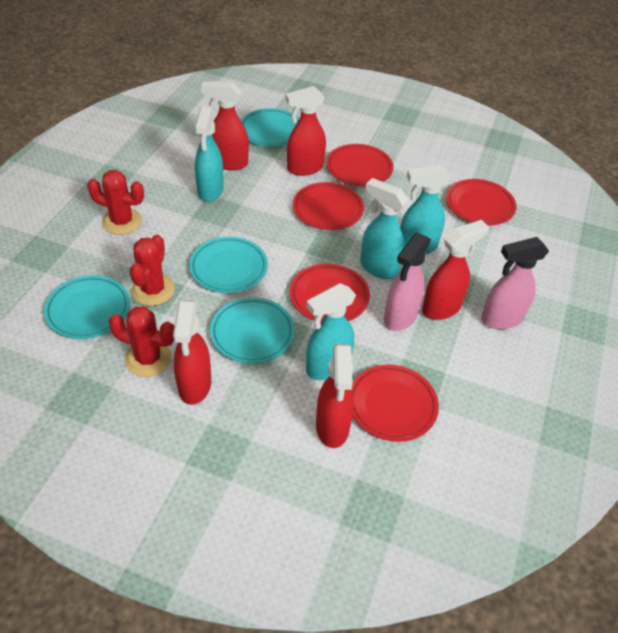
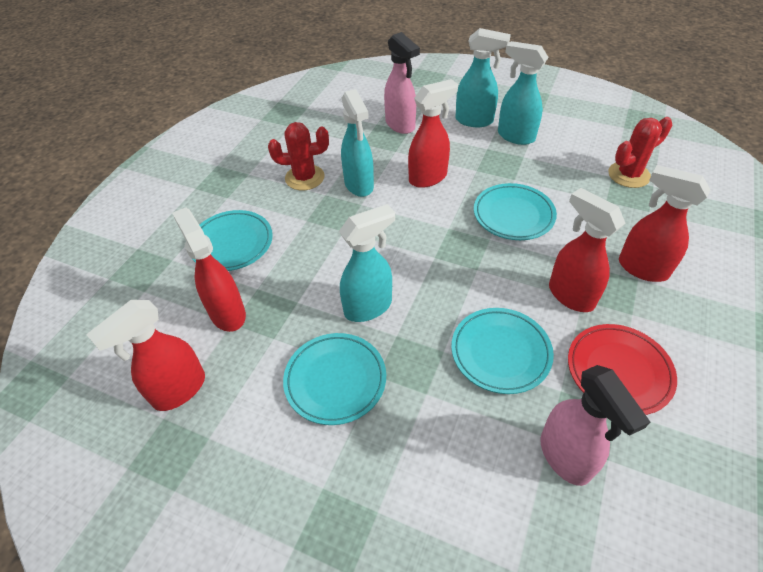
red cactus: [87,170,144,235] [109,306,174,377] [130,234,175,306] = 3 -> [268,122,329,190] [608,117,672,188] = 2
red plate: [290,264,370,322] [293,182,364,230] [326,144,393,186] [352,365,439,442] [446,179,517,226] = 5 -> [568,324,677,415] = 1

